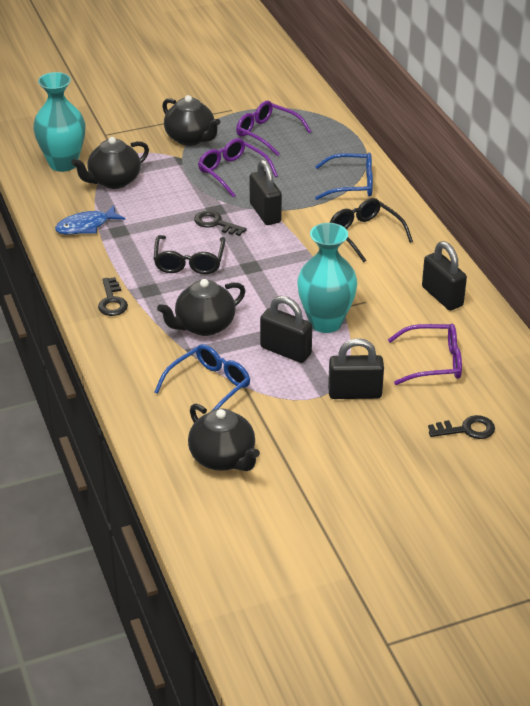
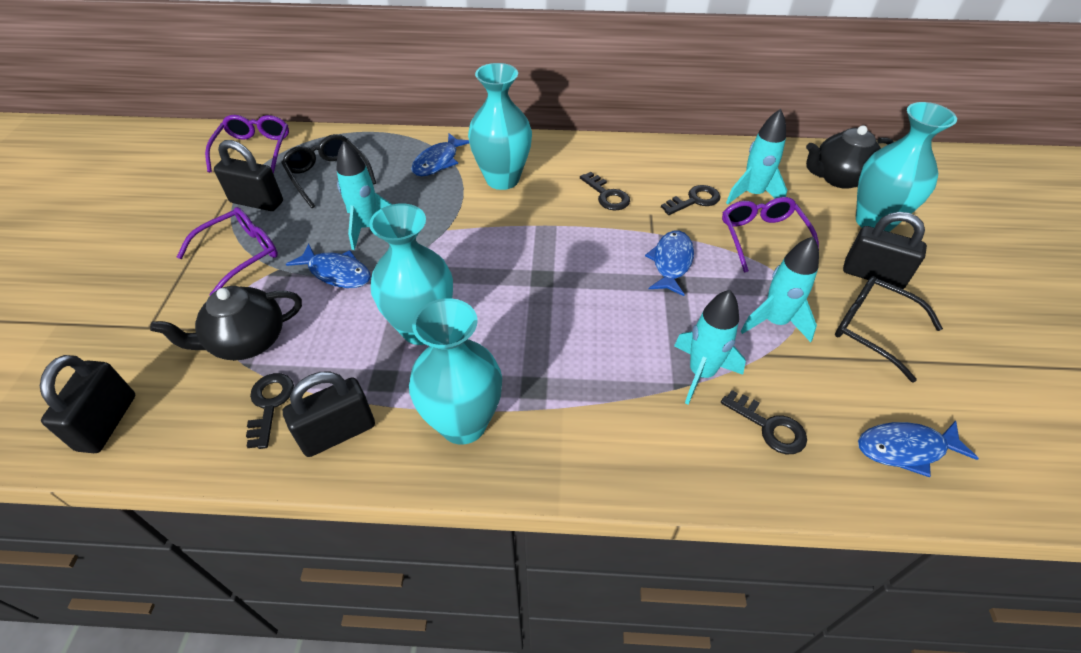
black key: [98,277,128,316] [194,210,247,236] [428,415,495,439] = 3 -> [246,373,294,449] [580,172,630,210] [661,185,720,215] [721,390,807,454] = 4
black teapot: [71,137,149,189] [157,279,246,336] [162,95,220,146] [188,403,260,471] = 4 -> [150,286,302,360] [806,125,893,189] = 2
blue fish: [55,205,125,235] = 1 -> [286,243,371,288] [411,133,469,176] [645,231,694,296] [858,421,979,477] = 4
blue glasses: [154,344,250,410] [315,153,373,200] = 2 -> none = 0
turquoise rocket: none = 0 -> [337,141,392,250] [674,290,746,405] [726,109,787,204] [740,237,819,342] = 4
turquoise vase: [33,72,86,172] [297,223,358,333] = 2 -> [369,203,453,345] [409,298,502,445] [468,63,532,190] [856,102,957,232] = 4

